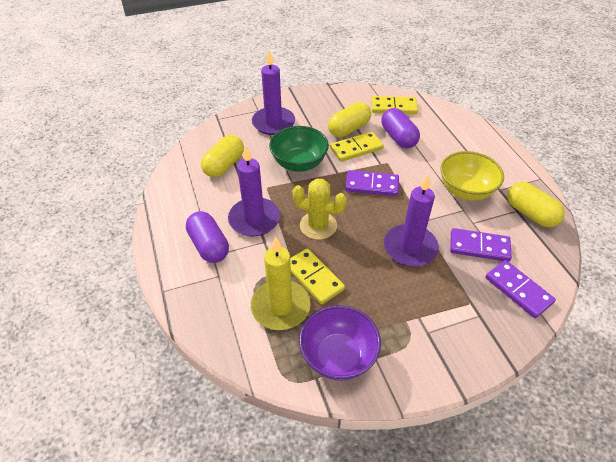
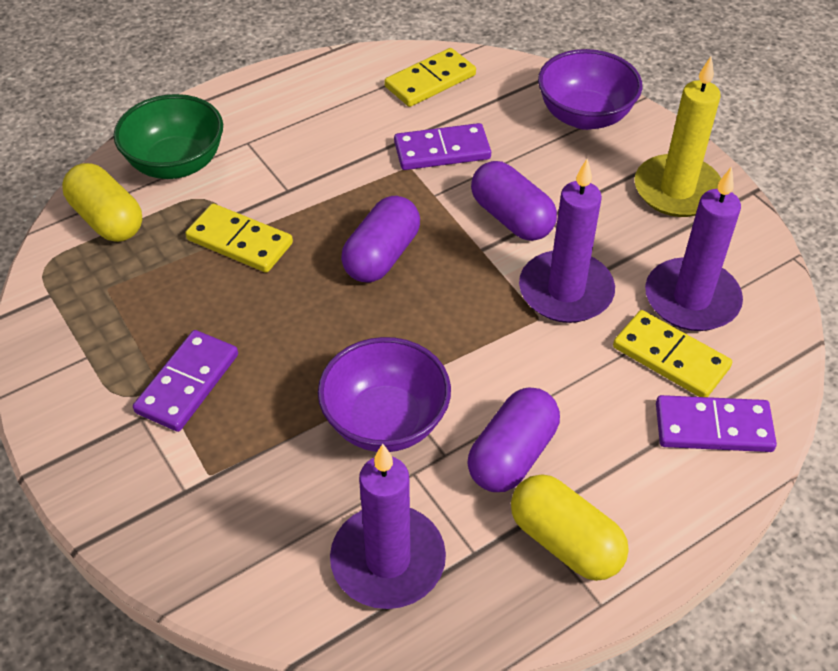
purple bowl: [299,305,381,381] = 1 -> [318,337,451,452] [538,49,642,130] = 2
purple capsule: [186,211,229,263] [381,108,420,148] = 2 -> [341,196,420,282] [468,388,560,492] [471,161,557,241] = 3
yellow bowl: [440,151,504,201] = 1 -> none = 0
yellow cactus: [292,179,347,240] = 1 -> none = 0
yellow capsule: [201,135,244,177] [328,102,371,137] [507,182,565,227] = 3 -> [62,163,142,242] [511,474,629,581] = 2

